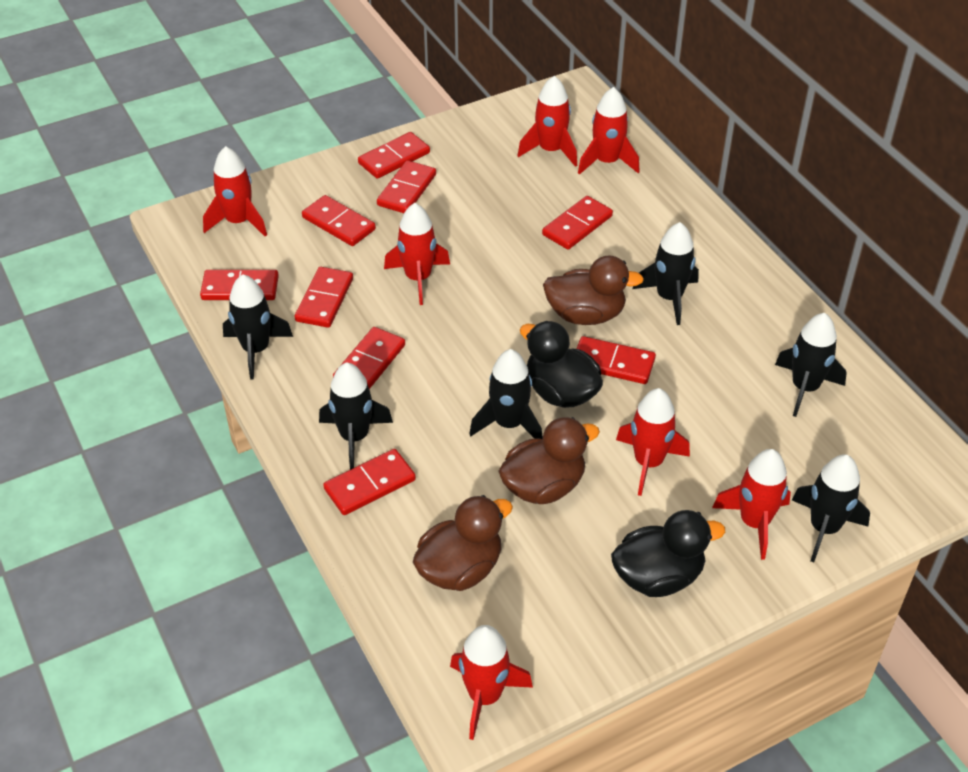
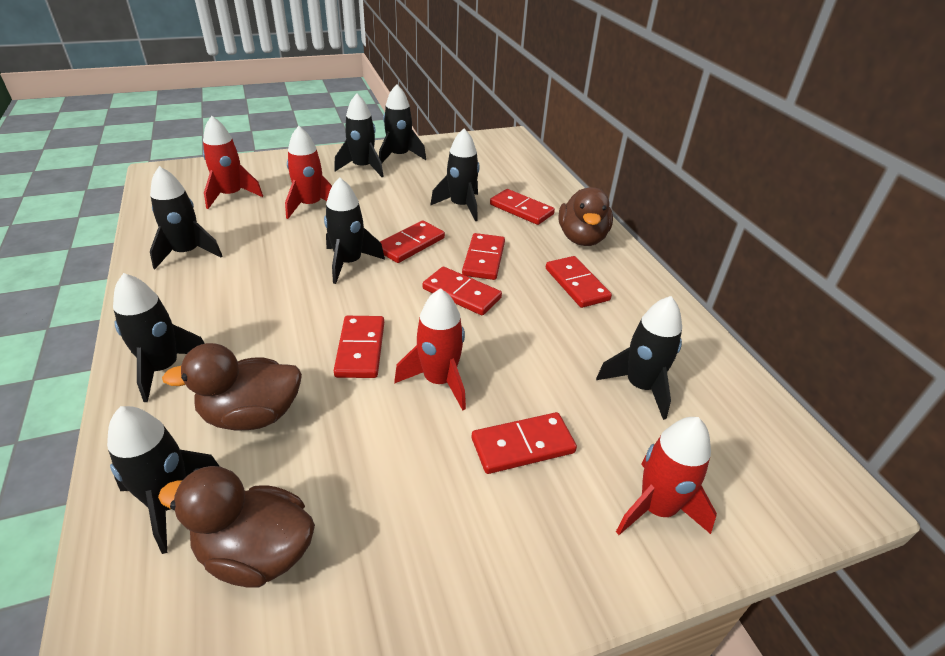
black duck: [520,321,603,408] [611,510,725,597] = 2 -> none = 0
black rocket: [223,274,293,379] [319,362,393,470] [469,349,542,439] [633,222,699,325] [775,313,847,417] [792,454,870,562] = 6 -> [107,406,220,554] [113,273,205,402] [150,166,222,269] [324,177,385,284] [334,94,384,177] [379,84,426,163] [430,128,480,221] [596,296,682,420] = 8
red domino: [200,270,279,300] [295,267,353,328] [302,195,376,246] [323,449,416,515] [333,327,405,389] [358,132,430,179] [377,160,436,213] [542,196,613,250] [577,336,656,384] = 9 -> [334,316,384,378] [380,220,445,263] [423,267,502,315] [462,233,505,280] [472,412,577,474] [490,189,555,225] [546,256,612,308] = 7
red rocket: [203,146,267,237] [384,203,450,305] [450,625,533,740] [517,76,577,167] [578,87,640,175] [616,388,690,496] [712,449,791,560] = 7 -> [203,116,263,209] [285,126,332,219] [394,288,466,410] [616,417,717,535] = 4

